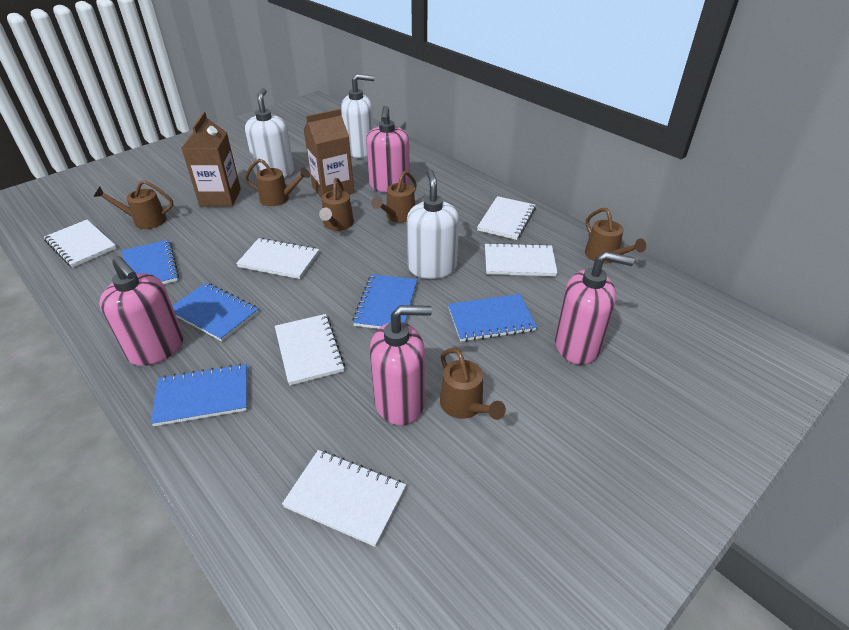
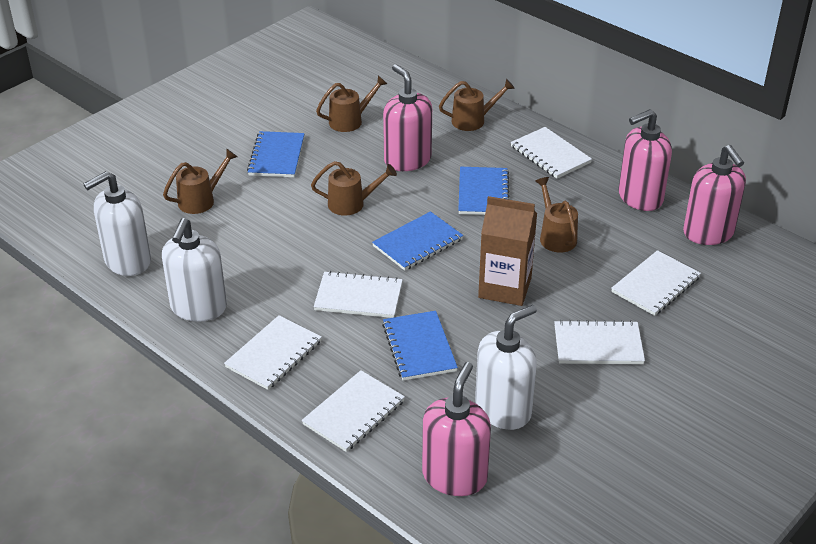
blue notebook: [122,240,179,284] [151,364,247,426] [172,283,259,341] [352,274,417,329] [448,294,537,342] = 5 -> [247,131,305,177] [372,211,463,271] [382,311,458,381] [458,167,510,215] = 4
brown carton: [182,112,241,206] [304,109,354,198] = 2 -> [478,196,537,306] = 1
brown watering can: [94,180,173,229] [245,159,310,206] [319,178,354,231] [371,171,417,223] [440,348,506,420] [585,208,646,263] = 6 -> [163,149,237,214] [311,161,397,216] [316,76,387,132] [439,79,515,131] [535,177,578,252] = 5

